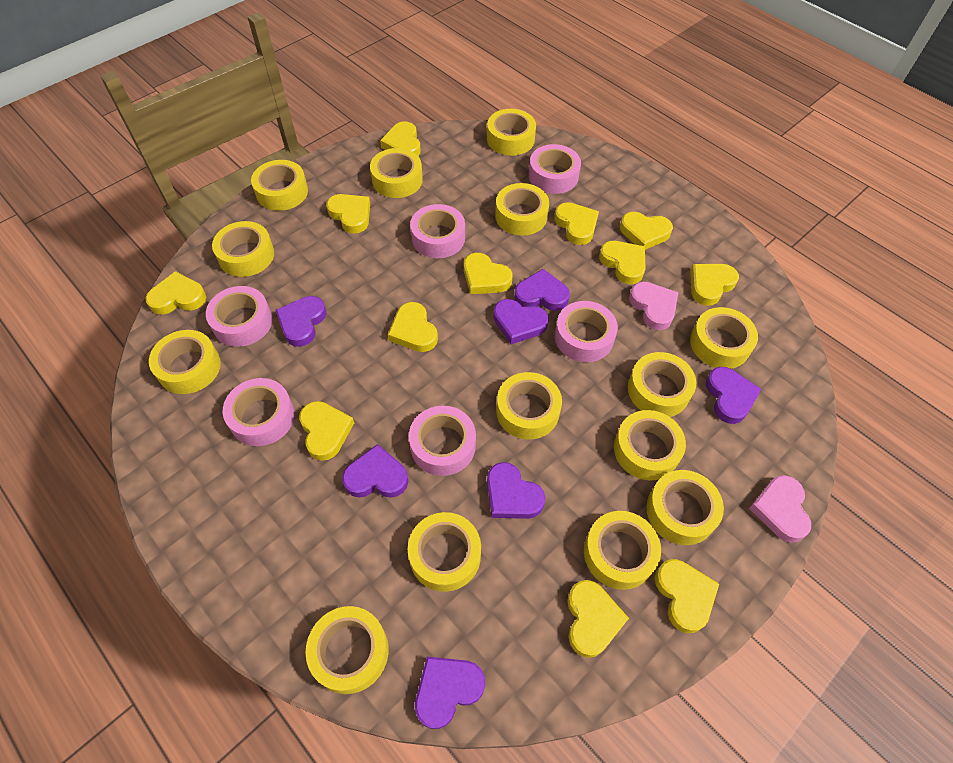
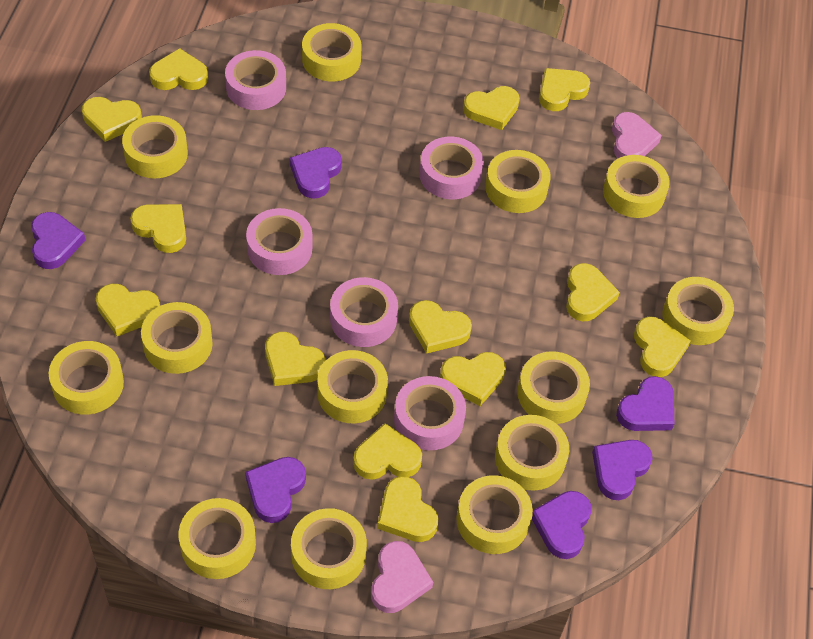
pink tape: [206,286,272,347] [223,378,295,446] [409,406,476,476] [410,204,465,258] [529,144,581,194] [555,301,618,362] = 6 -> [225,50,286,110] [246,208,312,275] [330,277,398,347] [394,376,466,450] [419,137,484,199] = 5
purple heart: [276,296,326,347] [342,444,408,498] [415,657,485,729] [487,462,545,519] [493,299,549,344] [514,269,570,311] [706,367,761,424] = 7 -> [31,212,86,269] [245,457,306,523] [290,147,342,199] [532,491,592,559] [592,440,652,500] [616,376,674,431] = 6
yellow heart: [145,271,206,315] [299,401,354,461] [326,194,370,234] [380,122,421,156] [388,302,438,352] [464,253,513,294] [554,202,599,245] [567,580,629,658] [599,241,646,284] [620,212,673,250] [655,559,719,633] [690,264,739,306] = 12 -> [82,97,142,142] [96,284,160,336] [130,204,186,253] [149,48,208,90] [265,332,325,386] [353,423,422,480] [377,476,438,542] [409,300,472,354] [440,352,506,406] [463,86,520,130] [539,68,590,111] [566,263,620,321] [634,316,691,377] = 13
yellow tape: [149,330,221,394] [212,221,274,277] [251,160,308,211] [306,606,389,694] [370,148,423,198] [408,512,481,592] [487,109,536,156] [495,183,549,236] [496,372,562,440] [584,511,661,590] [614,410,686,480] [628,352,696,417] [646,470,724,545] [690,307,758,369] = 14 -> [49,341,124,415] [122,115,188,178] [141,302,213,374] [179,498,256,579] [291,508,367,589] [302,23,362,81] [317,350,388,423] [456,475,533,554] [485,150,551,213] [495,415,569,491] [517,351,590,424] [603,155,670,218] [662,277,734,345] = 13

